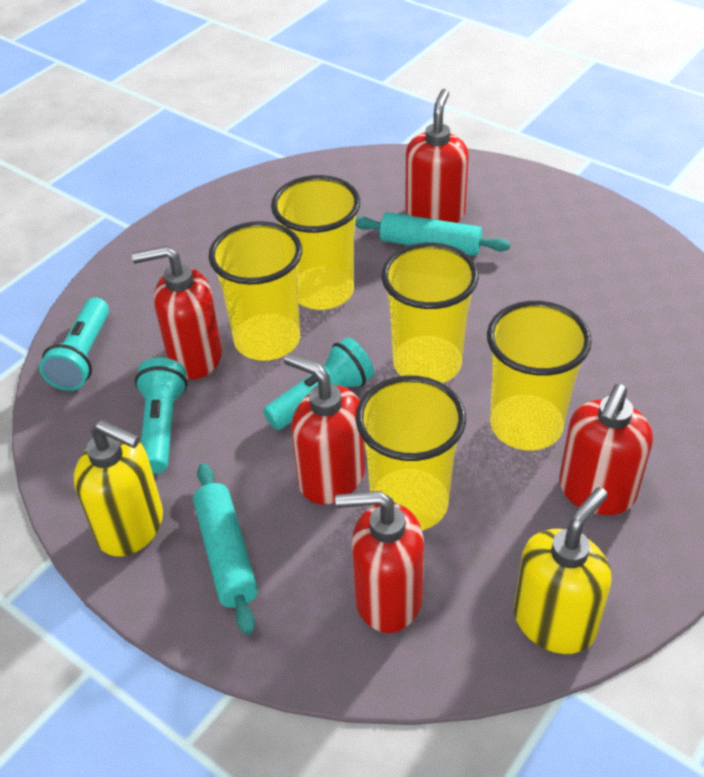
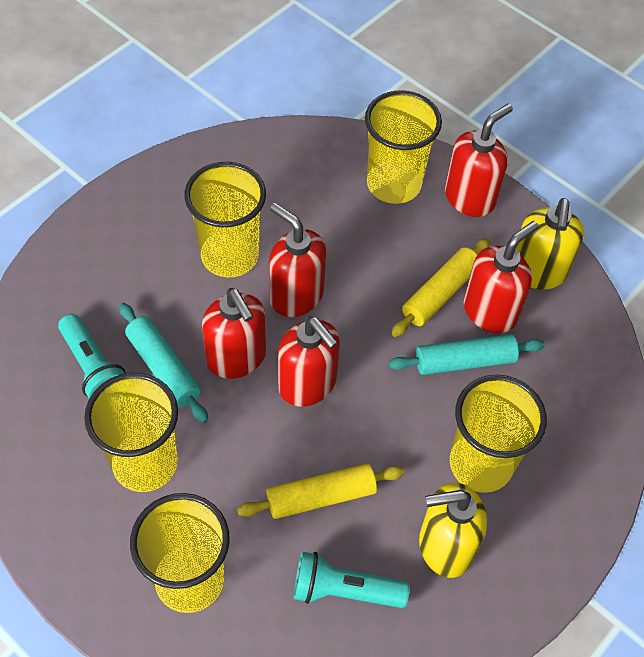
turquoise flashlight: [39,297,109,391] [135,357,187,474] [263,338,374,430] = 3 -> [58,314,126,398] [293,552,410,608] = 2
yellow rolling pin: none = 0 -> [237,463,405,519] [391,238,490,337] = 2

